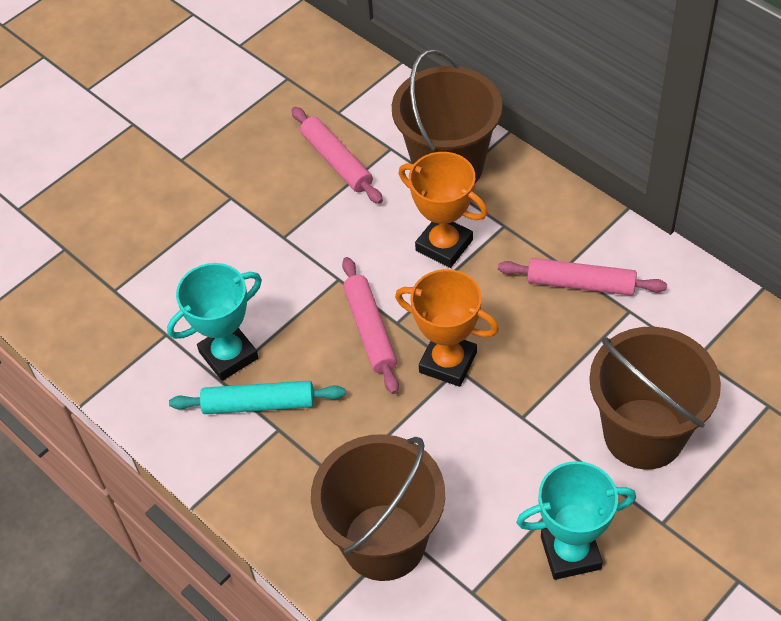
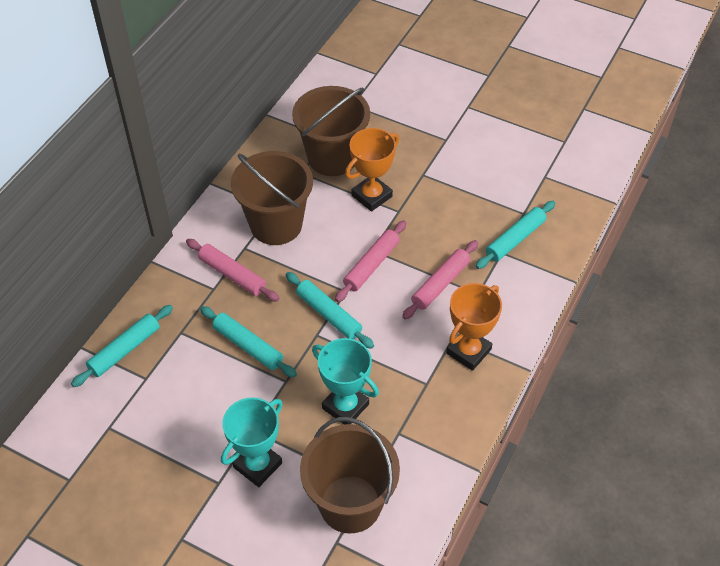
turquoise rolling pin: [169,381,345,414] = 1 -> [71,305,173,387] [200,306,297,377] [286,272,374,349] [476,201,555,269] = 4

